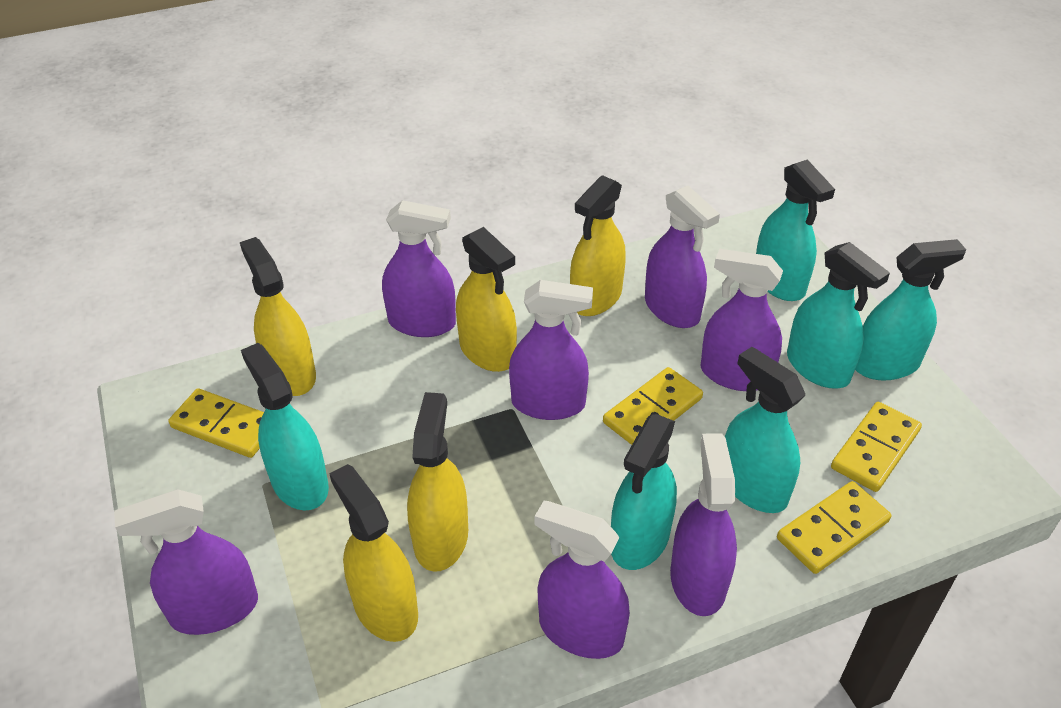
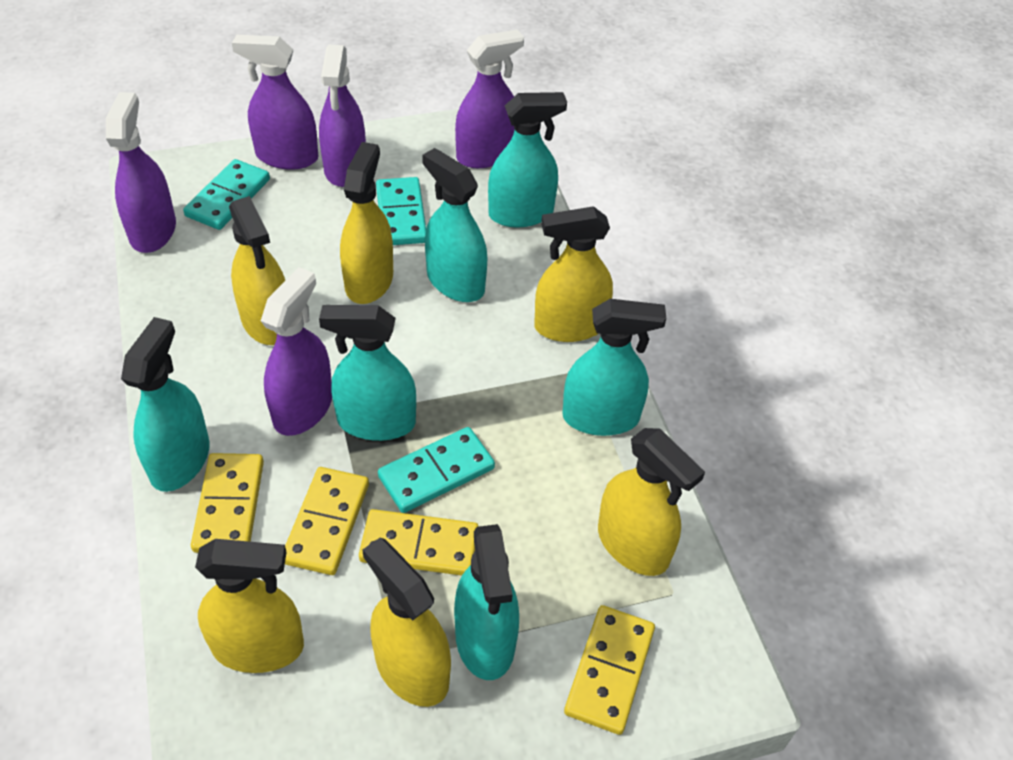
purple spray bottle: [114,489,258,635] [382,200,456,337] [509,280,593,420] [535,501,630,659] [645,186,720,328] [670,433,737,616] [700,249,783,391] = 7 -> [106,92,176,253] [232,35,318,170] [261,267,332,436] [319,45,366,187] [455,30,524,168] = 5
turquoise domino: none = 0 -> [183,159,270,230] [376,177,426,245] [378,427,495,513] = 3
yellow spray bottle: [240,237,316,396] [329,464,418,642] [407,392,468,572] [456,227,517,372] [570,175,626,316] = 5 -> [195,539,304,673] [229,196,285,345] [340,142,393,304] [362,537,451,707] [534,206,613,342] [598,428,705,576] = 6

